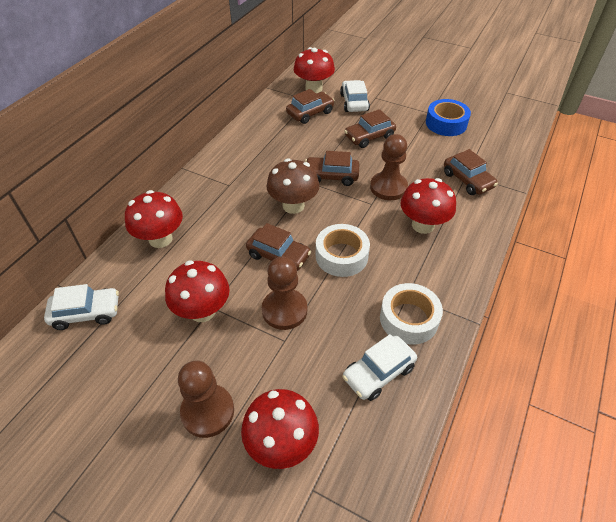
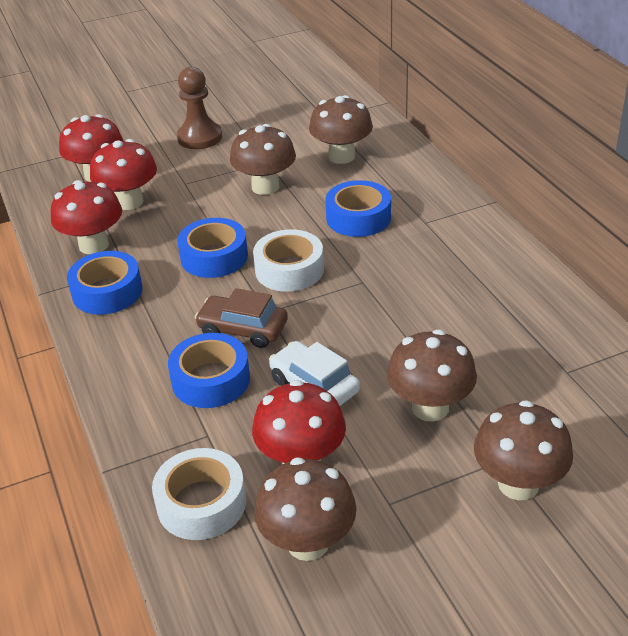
blue tape: [426,99,471,136] = 1 -> [67,251,143,315] [168,333,250,408] [177,218,248,278] [326,180,391,237] = 4
brown car: [246,223,311,271] [286,89,335,124] [305,151,359,186] [344,109,396,148] [444,149,498,195] = 5 -> [195,288,288,348] = 1
brown mushroom: [266,159,320,214] = 1 -> [230,124,296,195] [254,457,356,561] [309,95,373,164] [387,330,477,422] [474,400,573,500] = 5
brown pawn: [178,361,234,438] [262,257,307,330] [370,134,408,200] = 3 -> [177,67,222,149] = 1
red mushroom: [125,190,183,248] [165,260,229,322] [241,389,319,469] [294,47,335,93] [401,178,456,234] = 5 -> [51,180,122,254] [59,114,123,182] [90,139,157,210] [252,380,346,464] = 4
white car: [44,284,119,330] [340,80,370,112] [343,334,417,401] = 3 -> [269,341,360,406] = 1

